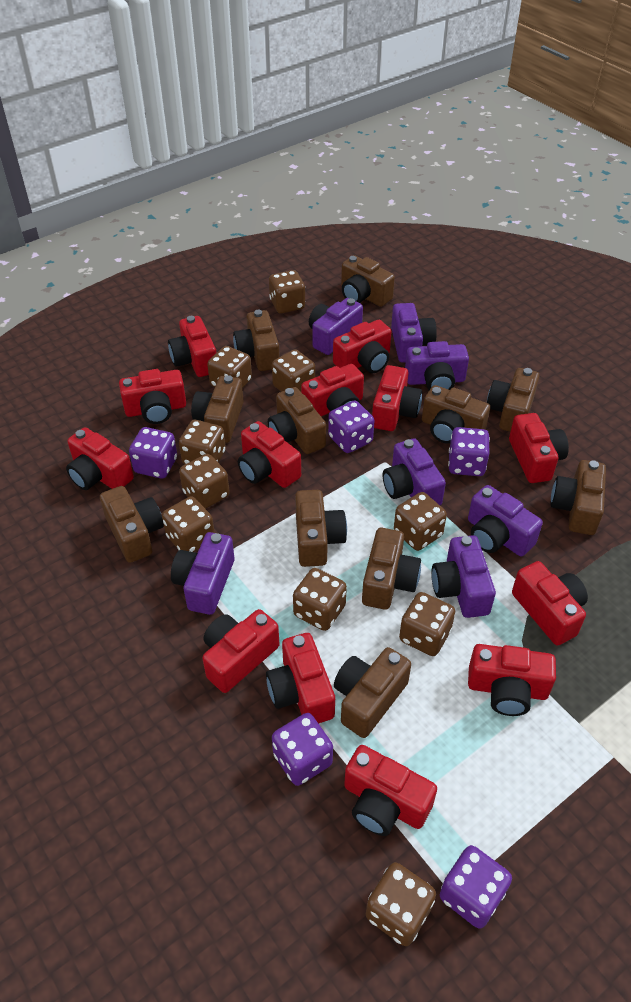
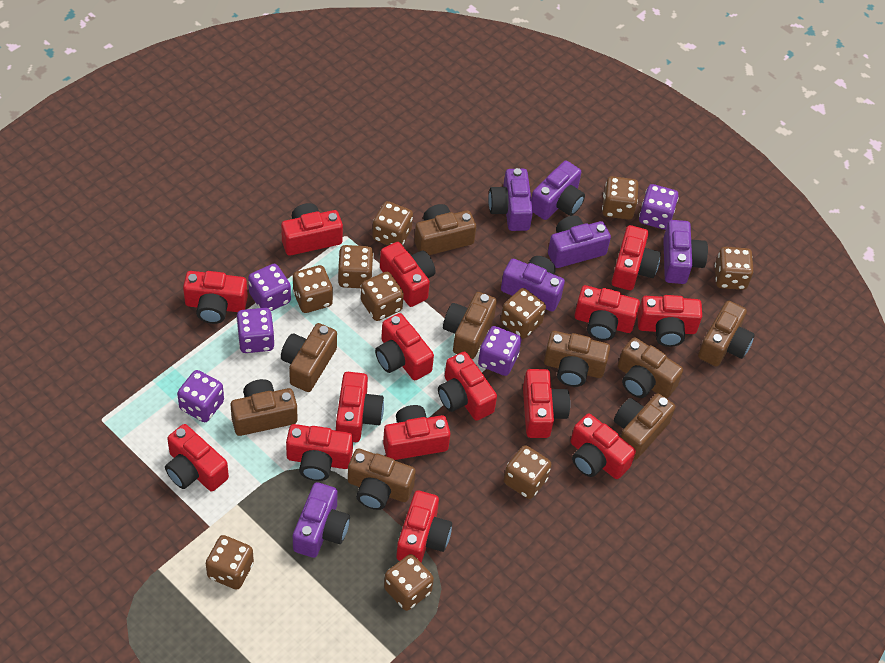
brown camera: [100,486,164,563] [191,375,244,443] [233,310,280,371] [268,387,326,454] [295,490,347,567] [334,647,411,738] [341,255,395,307] [362,528,421,610] [422,385,490,444] [487,368,540,432] [551,460,606,535] = 11 -> [231,379,297,436] [281,323,337,392] [348,449,416,510] [414,204,476,255] [443,292,497,359] [544,331,610,387] [614,393,675,460] [618,337,683,398] [698,301,755,366] = 9
purple camera: [171,532,234,615] [309,298,363,355] [383,438,446,505] [391,303,437,363] [405,341,469,390] [431,535,496,618] [468,485,543,556] = 7 -> [293,482,350,558] [488,168,533,231] [501,256,565,311] [531,161,585,220] [548,215,611,268] [663,220,708,284] = 6
red camera: [66,427,134,490] [119,369,186,424] [168,316,216,377] [203,609,279,693] [238,421,301,488] [266,633,335,724] [301,364,364,416] [333,320,392,373] [344,745,437,836] [372,365,422,431] [468,644,556,716] [509,413,569,483] [512,561,588,645] = 13 -> [165,424,229,491] [183,271,248,324] [281,203,343,256] [286,424,353,481] [336,372,384,442] [375,313,434,380] [380,242,435,307] [383,405,450,460] [396,490,452,563] [438,352,497,421] [523,369,570,438] [570,413,636,479] [575,285,640,341] [612,225,661,290] [637,295,702,347] = 15

